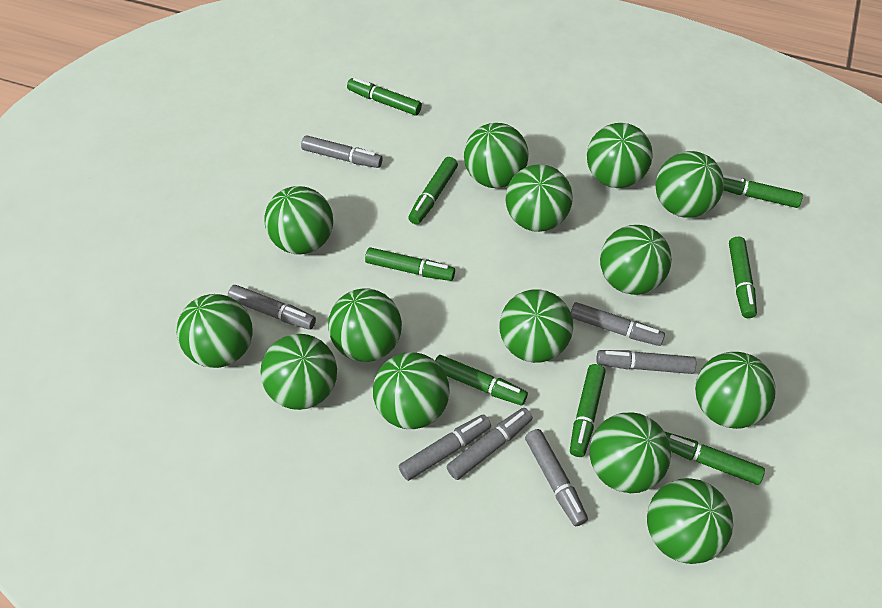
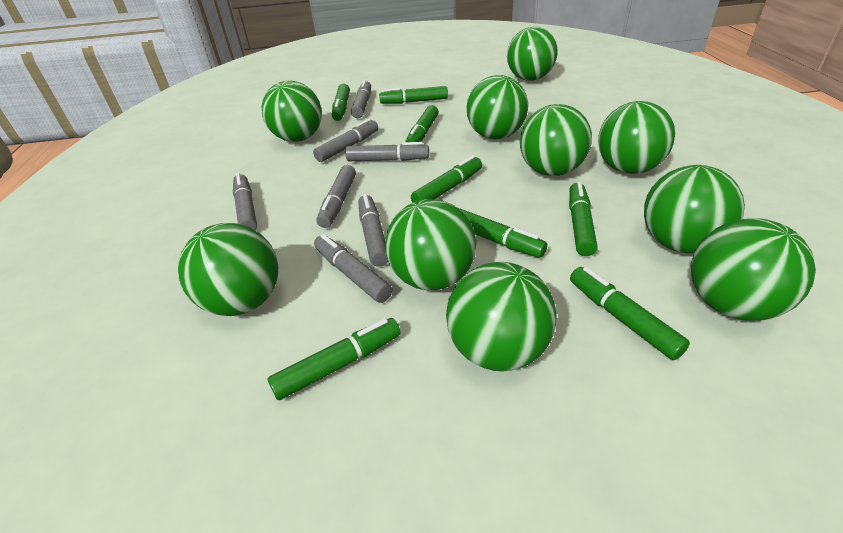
green ball: [177,294,253,368] [260,334,337,410] [264,186,333,255] [328,288,402,362] [373,352,450,429] [464,123,529,188] [499,289,573,363] [505,164,573,232] [587,123,652,188] [590,412,671,493] [600,225,672,295] [647,478,733,564] [655,151,724,218] [695,352,776,429] = 14 -> [178,223,278,316] [261,81,322,142] [385,199,476,291] [446,262,557,371] [467,75,528,139] [507,27,558,81] [520,104,592,176] [598,101,675,174] [644,165,745,253] [691,218,816,321] = 10

